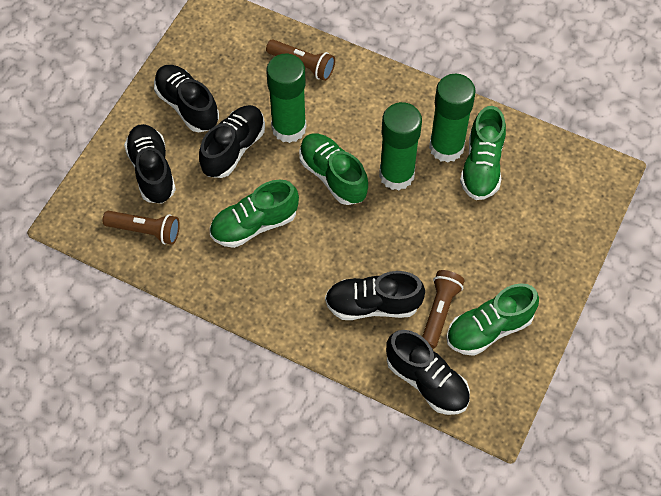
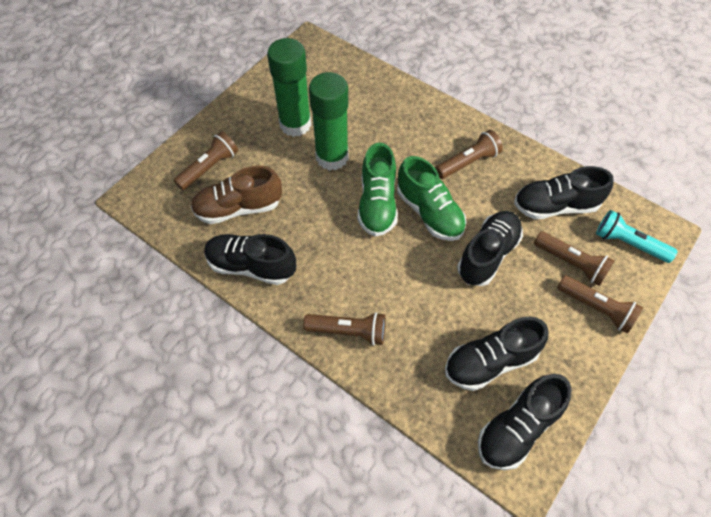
brown flashlight: [103,211,180,245] [266,39,335,81] [422,270,464,349] = 3 -> [174,131,238,190] [303,312,386,345] [435,130,503,179] [534,231,614,286] [557,275,643,334] = 5
brown shoe: none = 0 -> [191,165,282,224] = 1
green glue stick: [266,54,306,143] [379,102,422,190] [429,74,476,163] = 3 -> [267,38,311,137] [309,72,348,171] = 2
green shoe: [210,179,299,248] [299,133,368,205] [446,283,539,356] [460,106,506,200] = 4 -> [358,142,398,237] [397,156,466,241] = 2
turquoise flashlight: none = 0 -> [596,210,678,263] = 1

